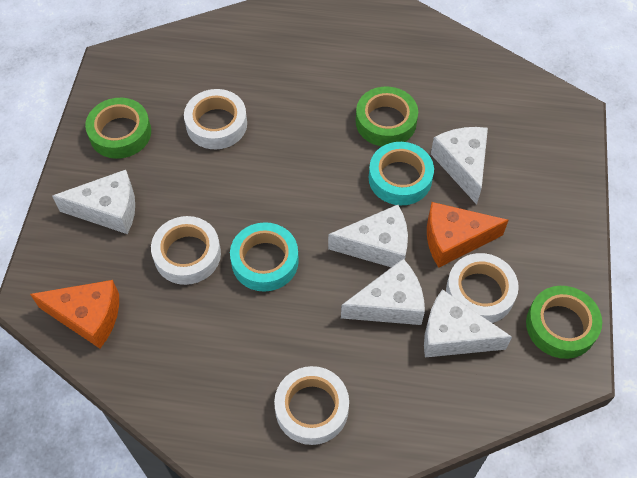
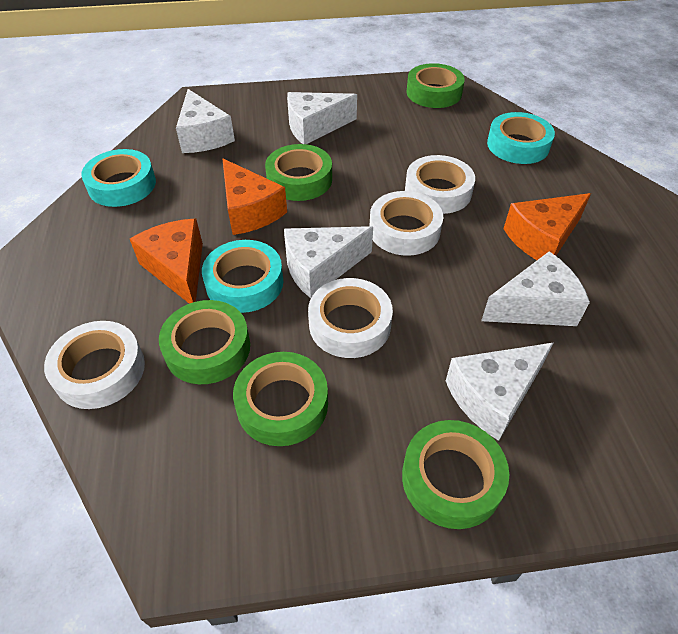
green tape: [85,98,151,159] [356,86,418,146] [526,286,602,359] = 3 -> [159,300,250,384] [233,352,328,446] [265,144,332,201] [402,420,509,529] [406,63,465,108] = 5
orange cheese: [30,280,119,348] [427,202,509,268] = 2 -> [130,219,203,304] [223,159,287,235] [503,193,591,260] = 3
turquoise tape: [230,222,299,292] [369,142,434,205] = 2 -> [81,149,156,207] [202,240,283,313] [487,112,555,164] = 3

